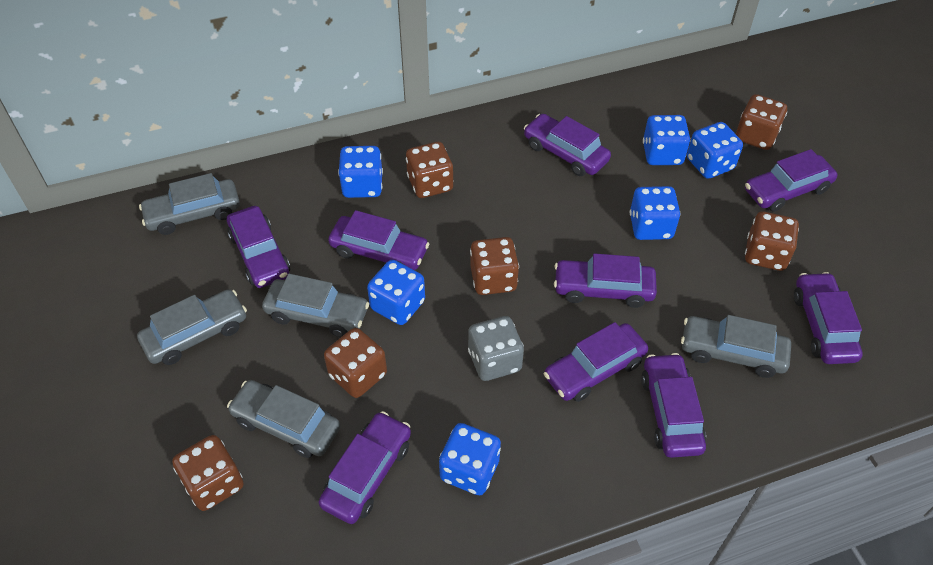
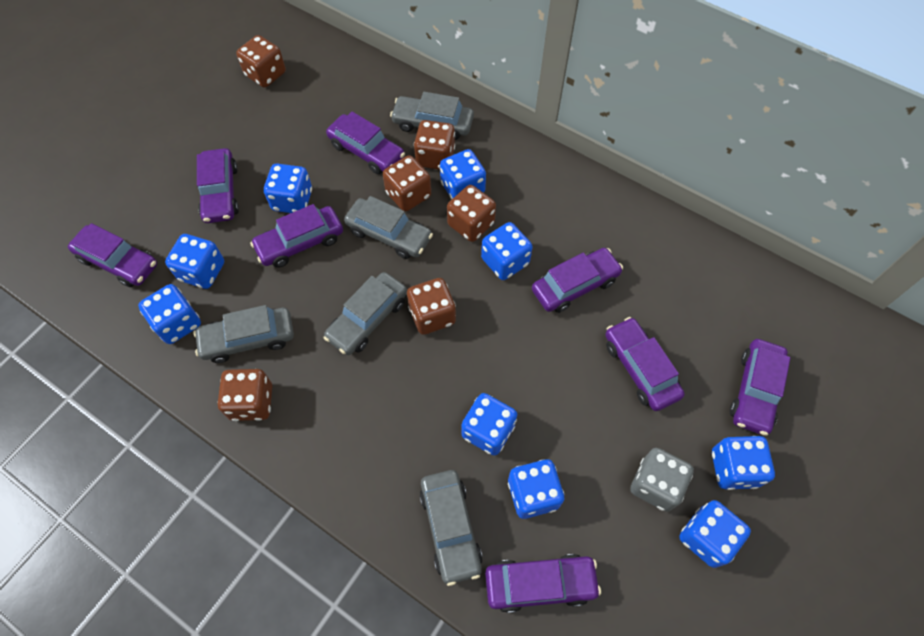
blue dice: [338,146,383,198] [367,260,425,325] [439,423,501,495] [630,186,680,240] [643,115,690,165] [687,122,743,179] = 6 -> [138,284,201,344] [165,234,224,289] [264,164,312,213] [440,149,486,199] [462,393,517,455] [481,222,533,280] [508,459,564,519] [679,500,751,568] [712,436,775,490] = 9
purple car: [227,206,290,288] [319,411,411,524] [328,210,429,270] [524,114,611,176] [544,322,648,402] [554,253,657,308] [641,353,706,458] [745,149,837,212] [794,272,863,364] = 9 -> [68,223,157,287] [197,148,239,223] [250,204,343,268] [326,112,405,174] [485,554,601,613] [532,248,623,313] [605,317,685,411] [730,339,791,436] = 8

